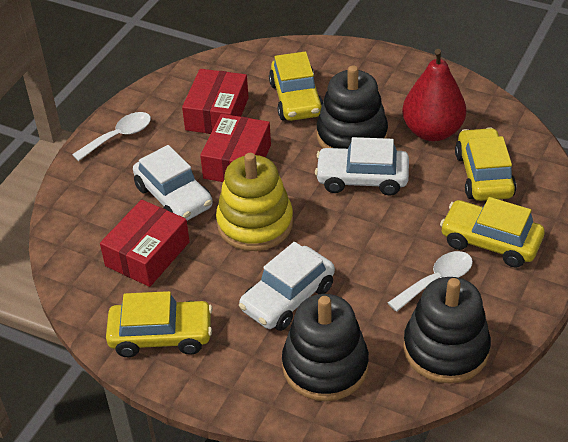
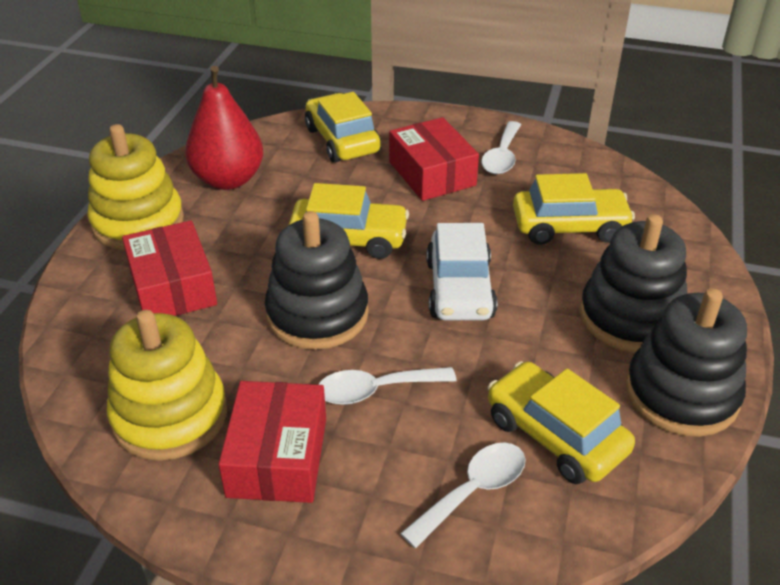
white car: [133,145,213,221] [239,242,335,331] [315,137,409,196] = 3 -> [426,223,497,320] = 1
white spoon: [72,112,151,161] [388,251,473,312] = 2 -> [318,367,456,405] [400,442,526,548] [481,121,521,174] = 3
yellow stacking toy: [216,153,293,251] = 1 -> [88,124,184,250] [107,310,227,461] = 2

